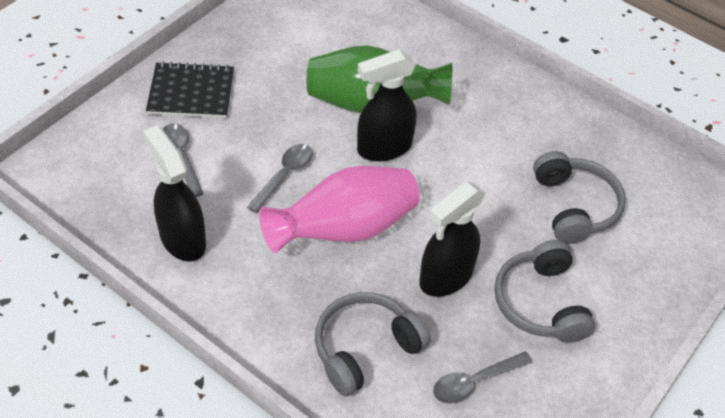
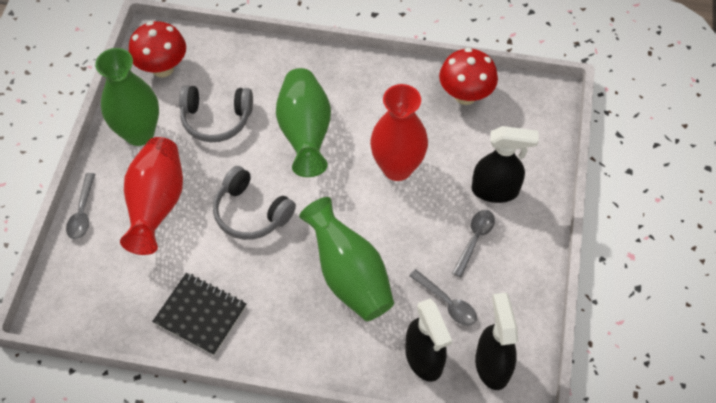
green vase: [306,45,452,113] = 1 -> [95,48,159,146] [276,68,331,177] [299,197,394,321] = 3
grey headphones: [315,292,431,396] [494,240,595,343] [533,151,626,244] = 3 -> [179,85,253,142] [213,166,296,240] = 2
pink vase: [259,166,420,253] = 1 -> none = 0
red mushroom: none = 0 -> [129,21,186,77] [439,48,498,105] = 2
red vase: none = 0 -> [120,137,183,255] [370,84,428,181] = 2

